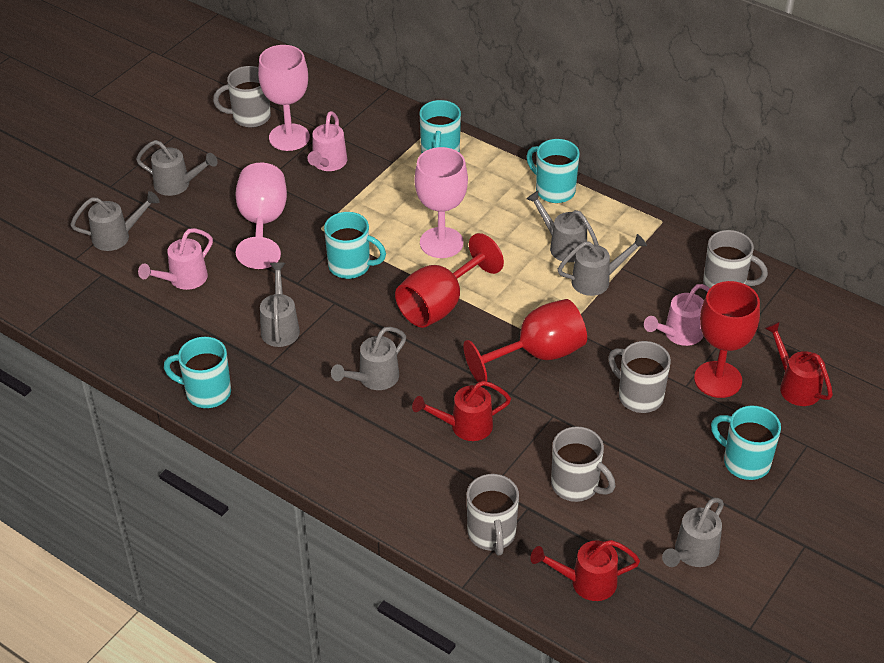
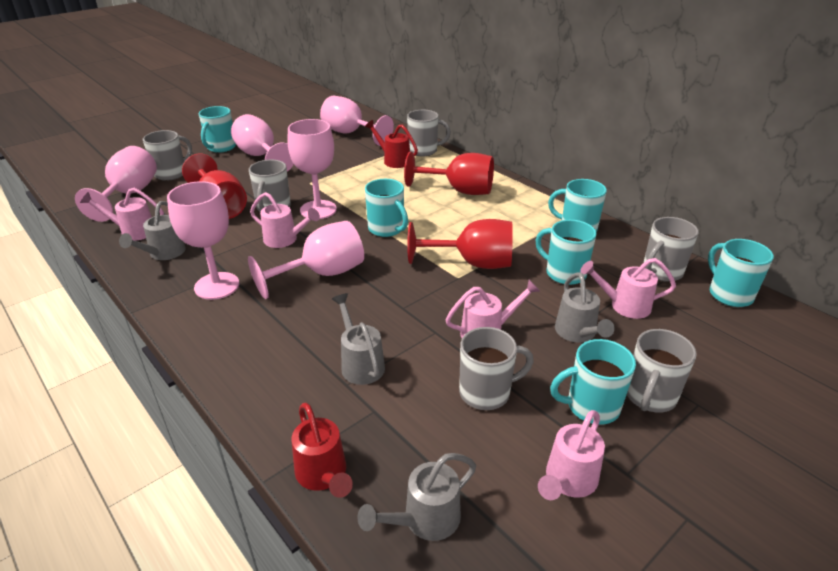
grey mug: [213,66,271,128] [467,474,519,555] [551,426,616,502] [608,341,671,413] [703,230,768,288] = 5 -> [143,130,192,181] [249,160,291,212] [407,110,451,157] [459,327,534,410] [627,329,697,412] [643,217,699,282] = 6
grey watering can: [70,191,159,251] [136,140,218,196] [260,263,300,347] [331,327,406,390] [526,191,599,262] [558,234,647,296] [662,498,724,567] = 7 -> [119,201,186,260] [332,293,385,385] [357,453,476,541] [555,272,615,343] = 4
pink goblet: [236,163,287,269] [258,45,310,151] [415,147,468,258] = 3 -> [75,146,157,222] [167,181,239,300] [231,114,294,172] [248,221,364,299] [287,119,337,219] [320,96,394,146] = 6
pink watering can: [138,228,213,290] [307,111,347,171] [644,284,710,346] = 3 -> [80,188,164,241] [250,192,320,248] [445,279,540,338] [538,410,605,500] [580,258,676,319] = 5
red watering can: [412,381,511,441] [530,540,640,601] [765,322,833,406] = 3 -> [291,403,353,498] [365,120,418,168] = 2
turquoise mug: [164,337,231,408] [324,212,386,279] [420,100,461,153] [527,139,580,203] [711,406,781,480] = 5 -> [199,106,236,153] [365,179,408,237] [536,220,597,285] [548,179,607,232] [550,339,636,425] [708,239,774,307] = 6

